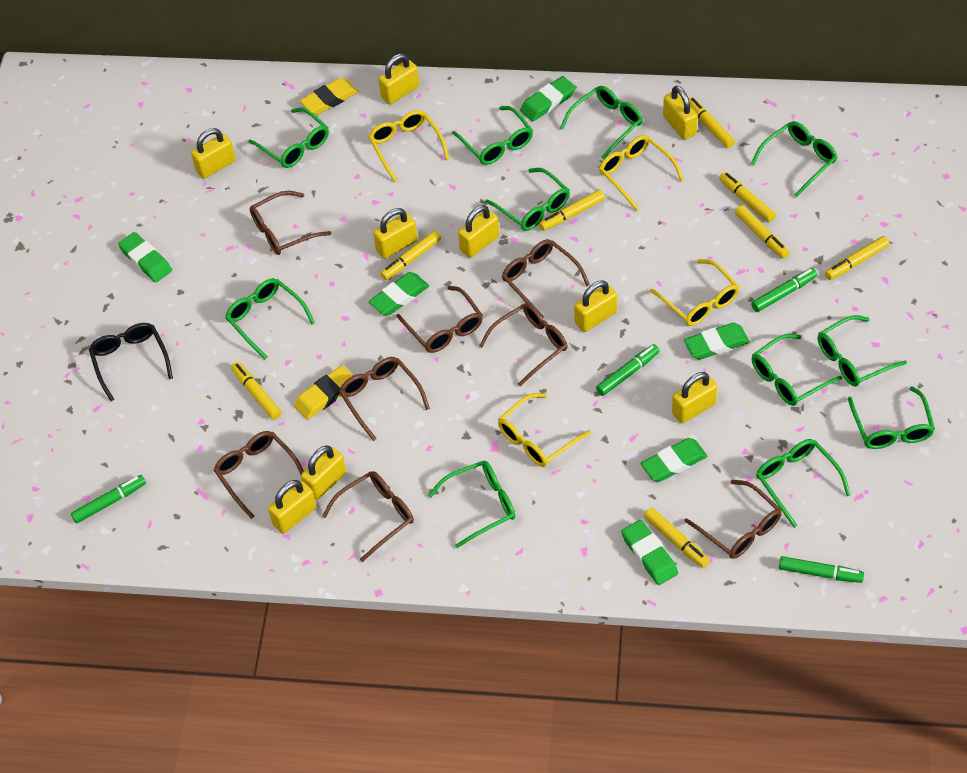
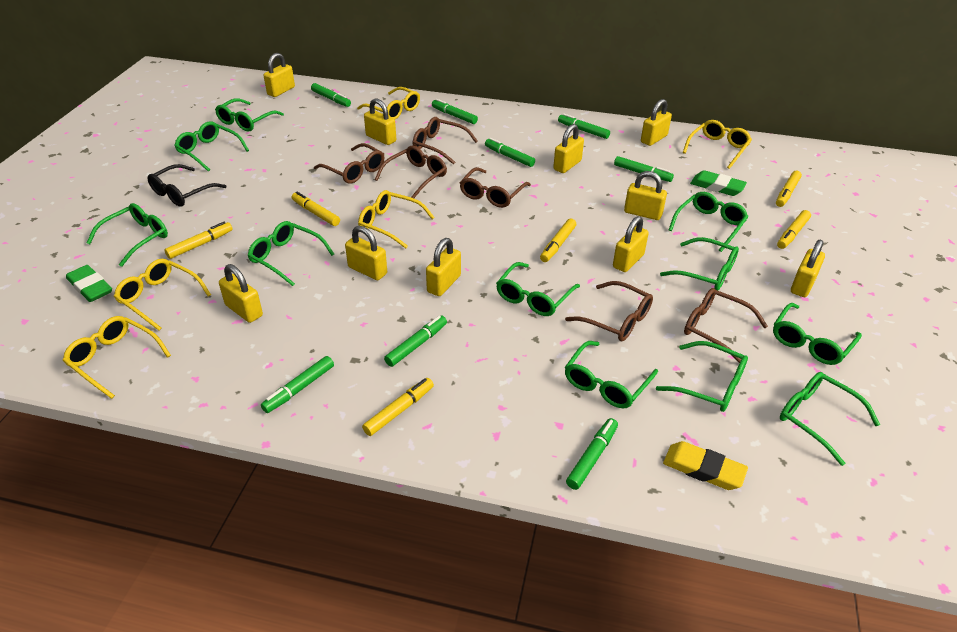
brown glasses: [214,431,304,519] [250,191,331,255] [322,471,414,562] [339,357,430,441] [396,286,483,353] [479,303,568,386] [502,239,590,318] [684,480,782,559] = 8 -> [314,143,384,184] [375,146,447,198] [413,117,478,165] [460,167,531,208] [565,281,653,341] [684,288,768,363] = 6
green eraser: [118,232,172,282] [368,272,429,316] [520,76,576,122] [621,520,678,585] [640,438,708,482] [684,323,750,360] = 6 -> [66,265,112,302] [690,170,747,196] = 2
green marker: [71,475,146,524] [596,344,660,396] [751,268,817,312] [779,556,864,583] = 4 -> [261,356,334,413] [311,83,351,107] [384,316,447,367] [432,99,478,124] [485,138,535,167] [558,114,610,139] [566,418,618,490] [614,156,674,182] = 8
yellow eraser: [294,365,353,419] [300,78,358,115] = 2 -> [663,441,748,490] = 1
yellow glasses: [368,110,449,182] [498,393,591,467] [599,135,684,211] [650,259,739,326] = 4 -> [62,316,171,399] [114,259,211,331] [357,87,420,119] [358,190,435,248] [683,120,752,169] = 5
yellow marker: [231,362,281,419] [380,230,441,280] [539,190,605,231] [644,508,710,568] [689,97,735,148] [719,172,776,222] [735,205,789,259] [825,236,889,280] = 8 -> [164,222,232,259] [292,192,340,226] [362,378,434,436] [540,218,576,262] [776,170,802,207] [777,210,811,249] = 6
yellow padlock: [191,128,236,179] [268,480,316,533] [301,445,346,500] [373,208,418,259] [378,54,419,104] [458,205,499,258] [574,280,617,332] [663,86,697,140] [672,372,718,423] = 9 -> [219,264,263,323] [264,53,295,97] [345,226,387,280] [364,98,396,145] [426,238,461,296] [553,124,584,173] [613,216,649,272] [624,171,667,220] [641,99,672,146] [791,240,825,297] = 10

